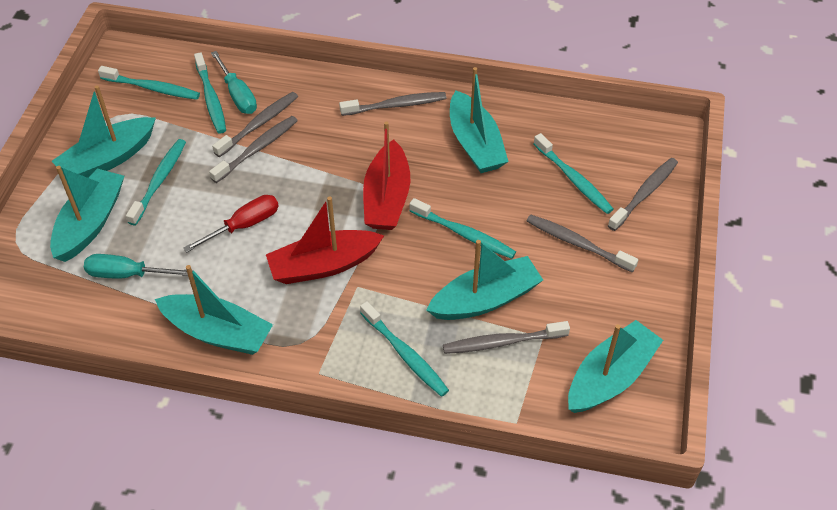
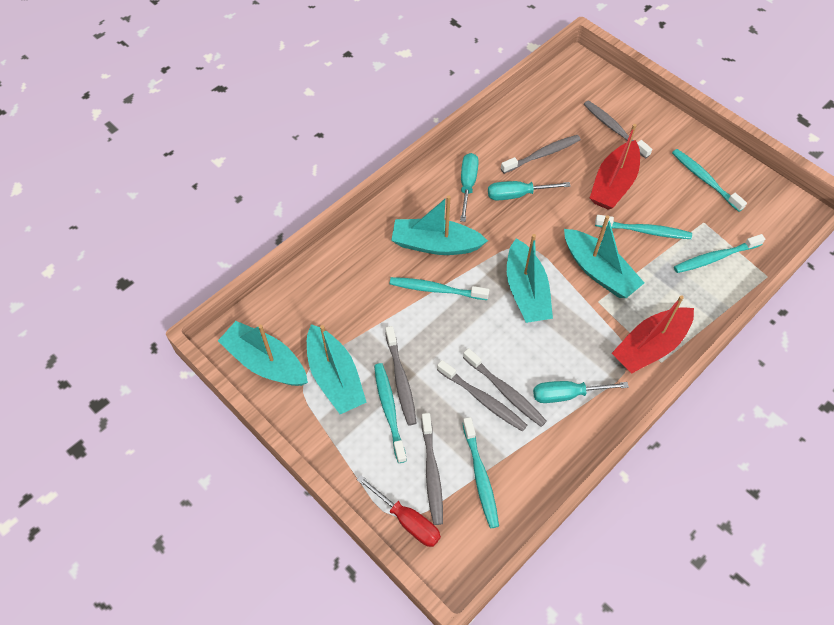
turquoise boat: [50,166,124,262] [52,85,156,178] [155,265,273,355] [426,240,543,320] [450,67,509,173] [568,320,663,413] = 6 -> [218,321,308,386] [307,324,367,414] [391,195,488,255] [507,234,553,323] [564,215,644,298] = 5
turquoise screwdriver: [84,254,193,278] [211,51,257,114] = 2 -> [460,153,479,222] [488,181,570,200] [533,381,629,403] = 3

